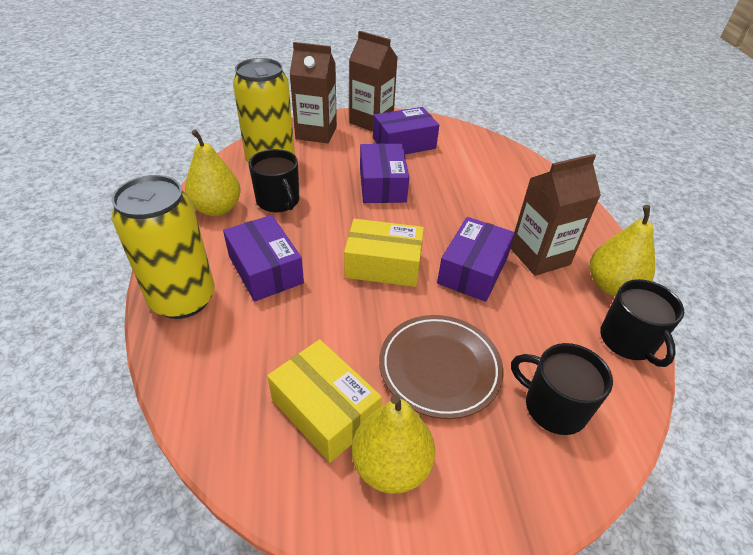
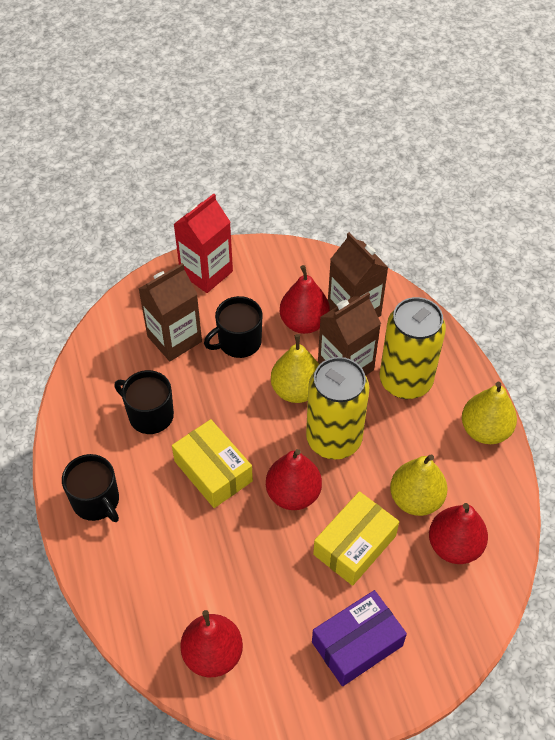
brown plate: [379,315,503,419] = 1 -> none = 0
purple box: [223,215,304,301] [360,143,409,203] [373,107,439,154] [437,217,515,302] = 4 -> [312,590,407,686] = 1
red carton: none = 0 -> [174,194,233,293] = 1
red pear: none = 0 -> [180,610,243,677] [266,449,322,510] [280,265,330,334] [429,503,488,564] = 4

